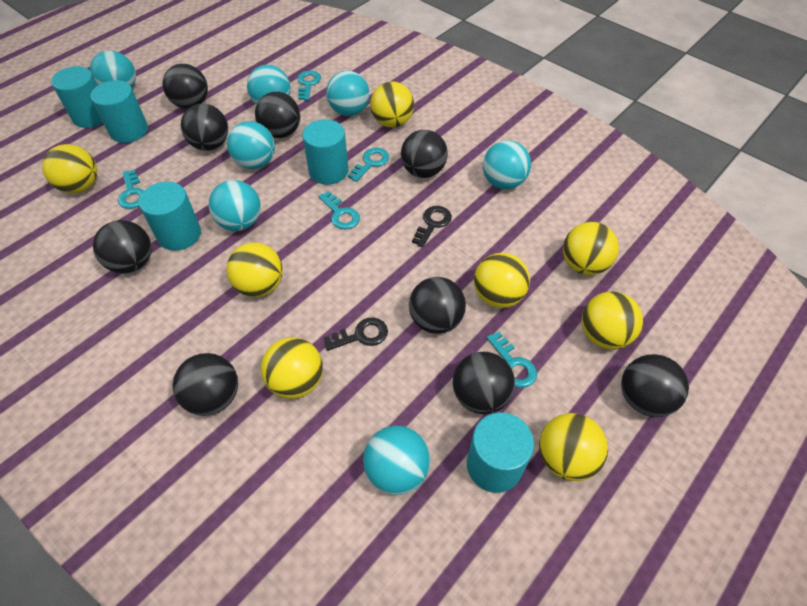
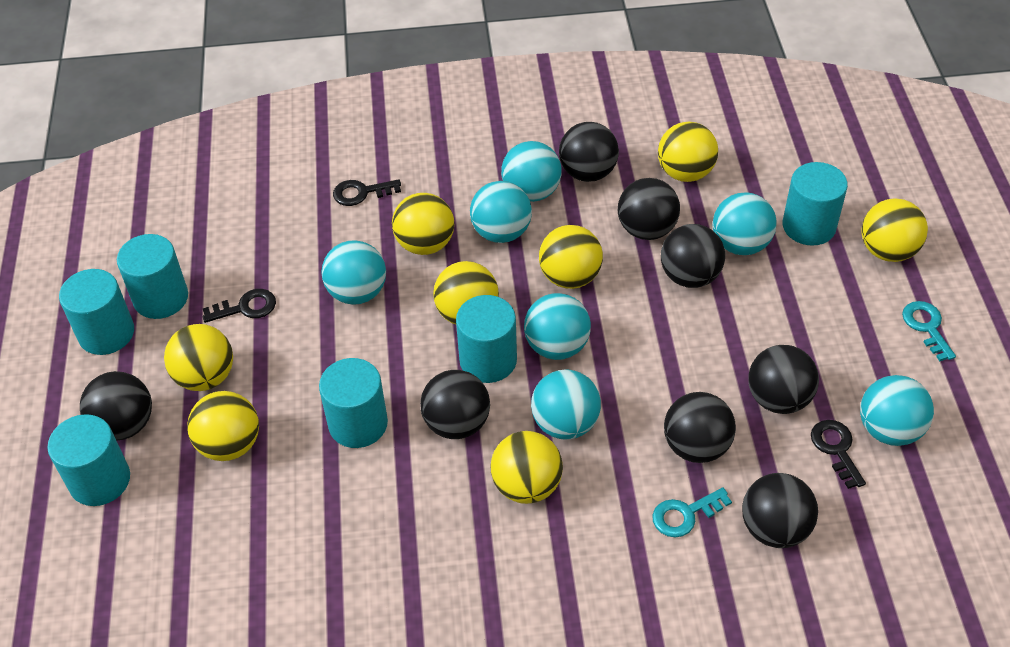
black ball: [93,220,152,274] [162,64,208,109] [173,353,238,416] [181,104,228,151] [255,92,300,138] [401,130,448,178] [409,277,466,334] [453,352,515,414] [621,354,689,417] = 9 -> [80,371,152,441] [420,370,490,439] [559,122,619,182] [618,178,680,240] [661,224,725,288] [664,392,736,463] [742,473,818,548] [748,345,819,414] = 8
black key: [324,318,388,351] [412,206,452,247] = 2 -> [203,289,276,323] [333,179,401,206] [811,420,866,489] = 3
turquoise cylinder: [51,66,103,128] [91,80,148,143] [139,182,201,251] [302,119,349,185] [467,413,534,493] = 5 -> [47,414,130,506] [59,269,134,355] [117,234,188,319] [319,358,388,448] [456,295,517,383] [783,162,848,246] = 6
turquoise key: [118,170,144,209] [297,70,321,101] [319,191,360,229] [348,148,389,182] [487,332,537,388] = 5 -> [652,488,732,537] [902,301,956,361] = 2

